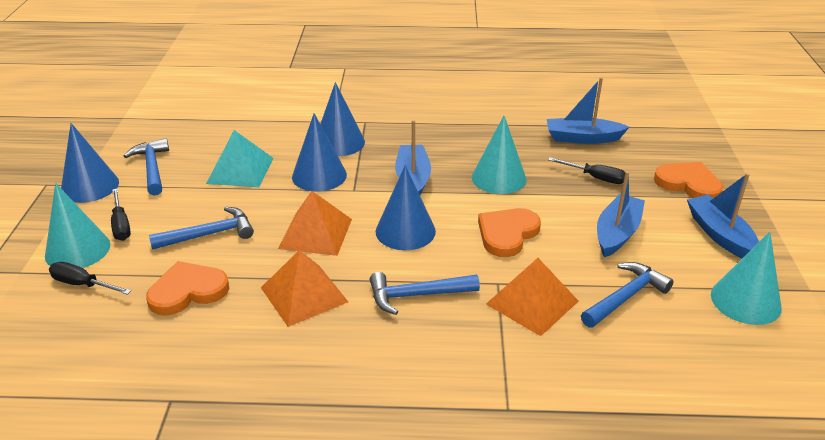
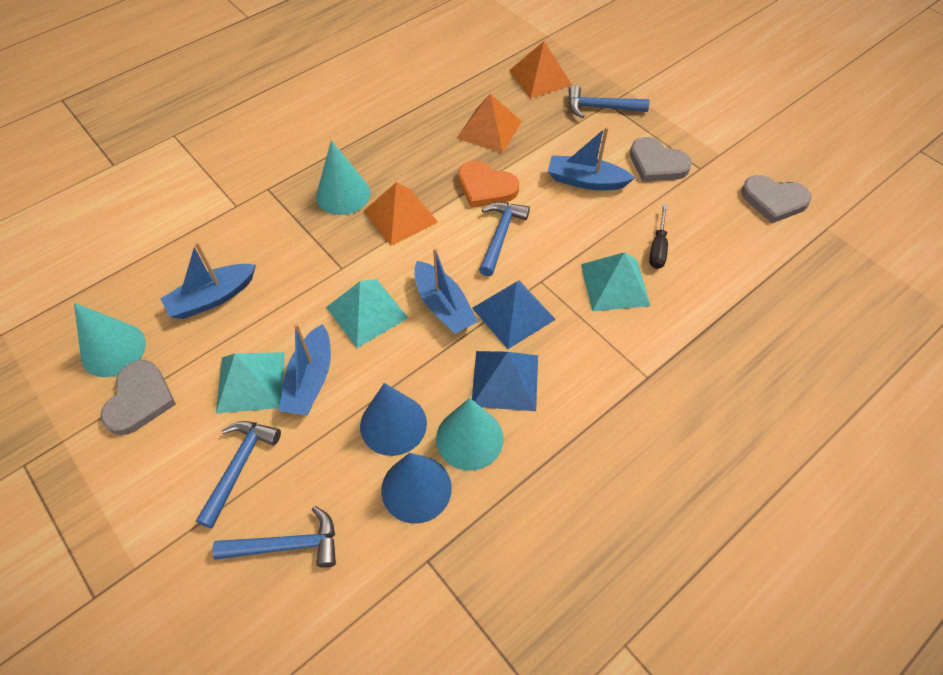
black screwdriver: [49,262,131,295] [111,189,131,241] [548,157,625,184] = 3 -> [649,204,668,269] = 1
blue cone: [61,123,119,203] [292,113,347,192] [320,82,365,156] [376,165,436,250] = 4 -> [360,383,427,456] [381,453,452,524] = 2
blue pyramid: none = 0 -> [472,280,556,349] [472,351,538,411] = 2
grey heart: none = 0 -> [100,360,176,435] [630,137,692,182] [741,175,812,223] = 3
orange heart: [146,261,229,316] [478,208,541,257] [654,162,724,198] = 3 -> [458,161,519,208] = 1
turquoise pyramid: [206,130,273,187] = 1 -> [216,352,285,413] [326,279,408,348] [581,252,651,311] = 3

